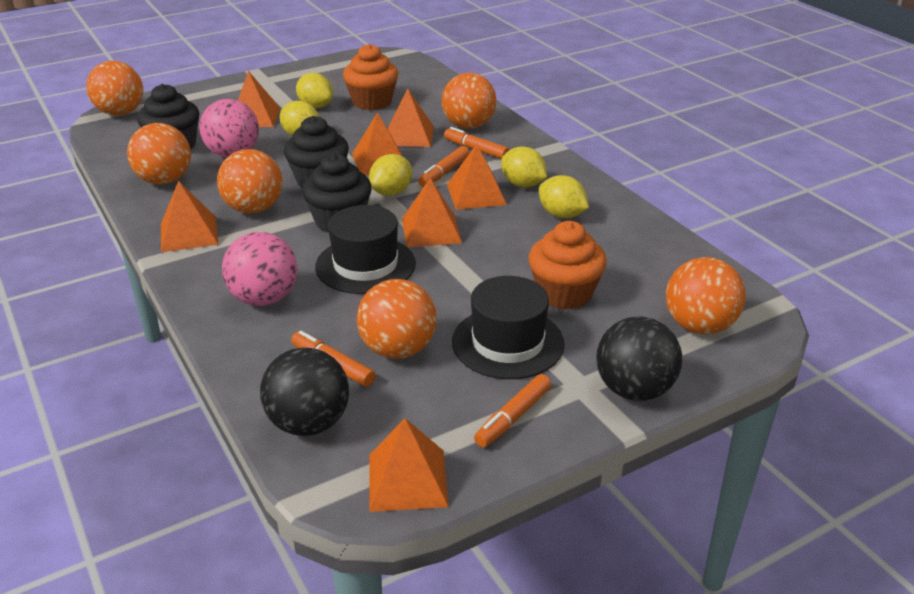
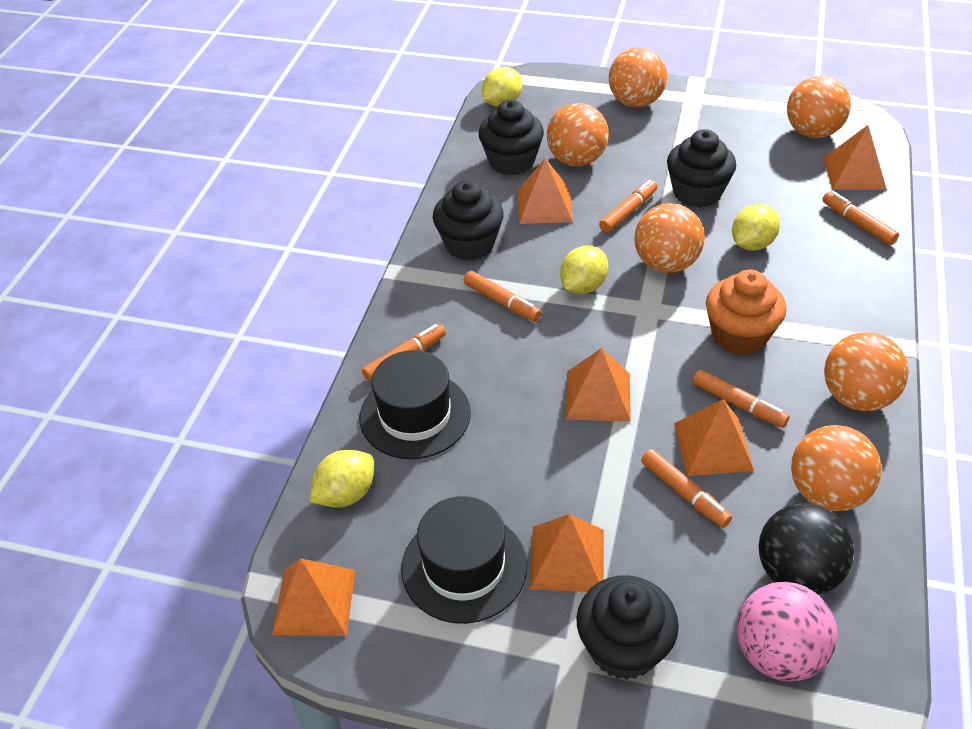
black ball: [260,347,349,436] [596,316,682,401] = 2 -> [759,503,854,595] = 1
black cupcake: [137,84,199,150] [284,116,349,188] [302,153,372,233] = 3 -> [433,180,504,260] [478,100,544,175] [576,575,679,680] [667,129,736,208] = 4
orange cupcake: [343,44,398,110] [528,221,607,310] = 2 -> [706,269,786,355] = 1
orange marker: [291,331,376,387] [418,146,469,187] [444,127,509,159] [474,374,551,447] = 4 -> [362,324,446,382] [464,271,541,321] [599,180,658,233] [641,449,732,528] [692,369,790,428] [822,191,899,245] = 6
orange pyramid: [161,181,219,252] [238,71,280,127] [352,112,402,175] [369,418,449,512] [388,89,434,147] [402,178,462,247] [447,144,507,210] = 7 -> [272,559,356,636] [518,158,573,224] [530,514,604,592] [566,348,631,422] [674,399,754,476] [823,125,887,190] = 6
pink ball: [199,99,259,157] [222,232,298,306] = 2 -> [737,582,837,681] = 1
yellow lemon: [280,101,319,136] [296,73,333,108] [369,154,412,196] [501,147,547,187] [539,175,589,218] = 5 -> [310,450,374,508] [482,67,522,107] [560,246,608,294] [732,204,780,251] = 4

